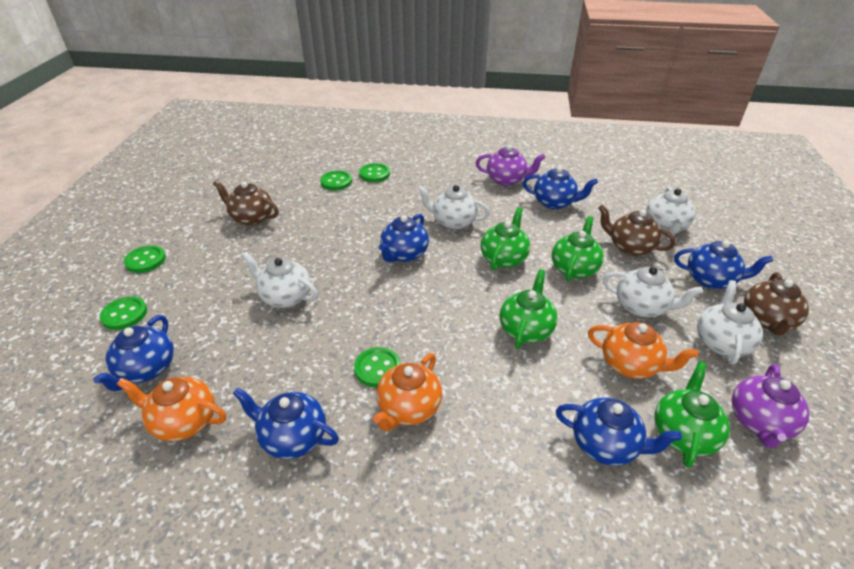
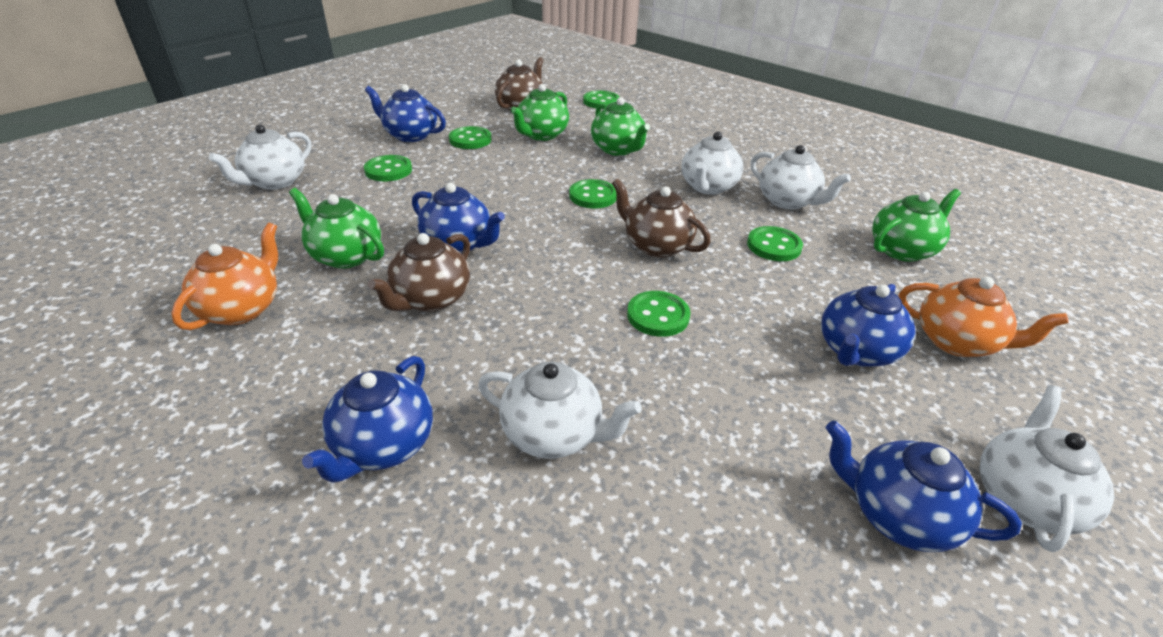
blue teapot: [93,315,174,391] [233,388,339,459] [379,214,429,262] [523,166,598,209] [556,397,682,466] [674,240,773,289] = 6 -> [302,356,433,483] [365,84,446,142] [412,183,505,254] [821,284,915,367] [826,421,1022,552] = 5
green button: [100,296,147,330] [124,245,166,273] [320,171,352,190] [354,347,401,388] [359,163,390,182] = 5 -> [364,155,412,181] [449,126,492,149] [569,179,617,208] [583,90,619,109] [627,291,690,337] [747,226,803,261] = 6
orange teapot: [117,377,226,441] [373,353,442,431] [588,322,698,379] = 3 -> [171,222,278,330] [899,277,1069,357] = 2
purple teapot: [476,145,545,186] [732,364,810,448] = 2 -> none = 0

